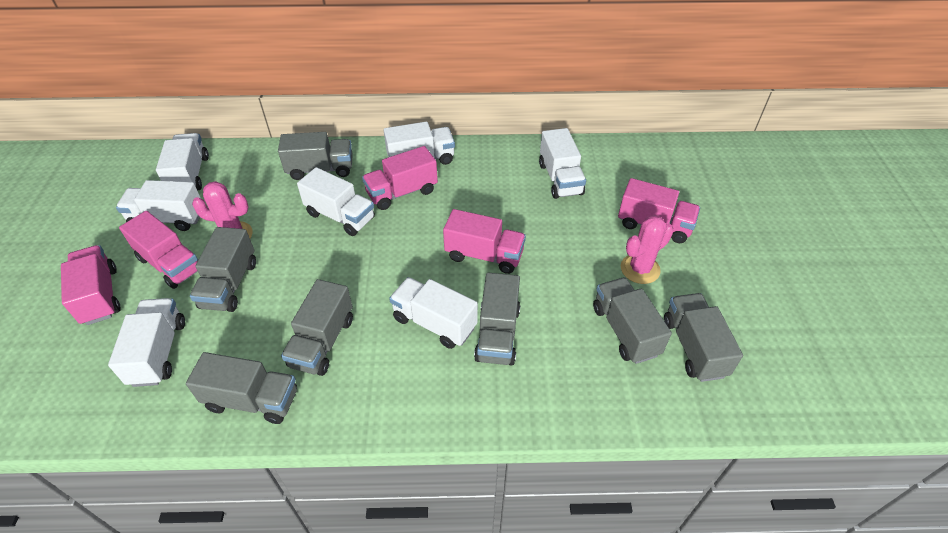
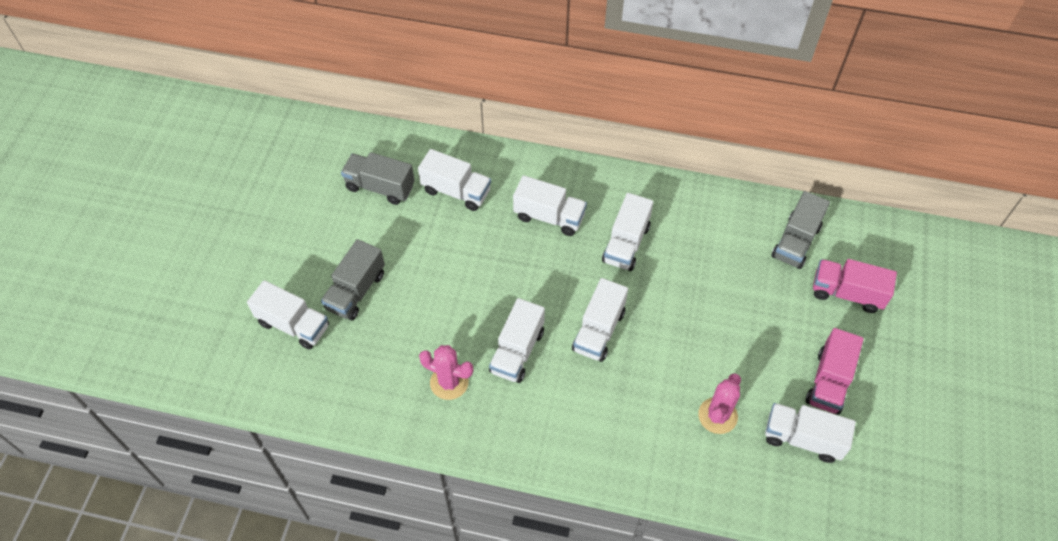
grey truck: [186,352,297,424] [190,227,256,312] [278,132,353,180] [281,279,353,376] [474,273,520,365] [593,277,672,364] [664,293,743,382] = 7 -> [321,239,385,320] [341,152,415,205] [771,191,830,269] = 3
pink truck: [61,245,120,325] [119,211,199,289] [362,146,438,210] [443,209,526,274] [618,178,700,243] = 5 -> [806,328,864,415] [813,259,897,313] = 2

